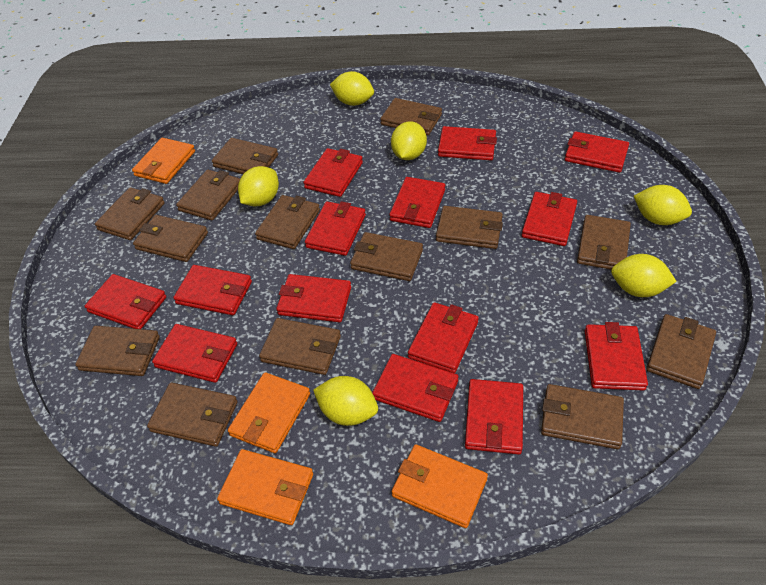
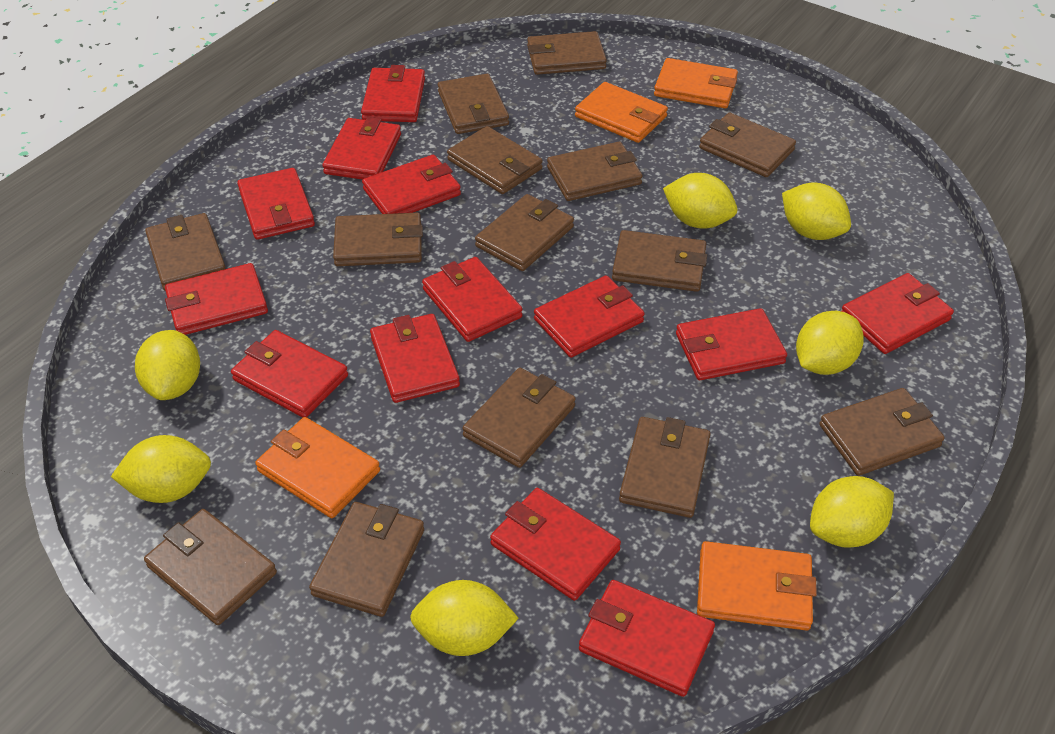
red wallet: [85,274,166,329] [152,324,237,383] [173,265,252,315] [276,274,351,322] [304,148,363,197] [305,201,366,256] [372,354,459,422] [389,177,445,228] [408,302,479,373] [438,126,497,160] [465,379,523,455] [522,192,577,246] [565,131,629,173] [585,322,648,391] = 14 -> [165,263,268,335] [231,330,348,418] [237,168,315,240] [322,117,401,180] [361,65,425,122] [362,155,461,214] [370,314,460,403] [422,257,522,342] [490,488,621,601] [534,275,645,358] [579,580,715,697] [676,308,787,380] [841,273,954,354] = 13
yellow lemon: [238,166,279,206] [313,376,378,426] [330,71,374,106] [391,121,427,160] [611,254,677,297] [634,185,692,225] = 6 -> [111,435,211,503] [135,330,200,400] [410,580,519,656] [663,173,737,229] [782,183,851,240] [796,311,864,375] [810,476,894,548] = 7

